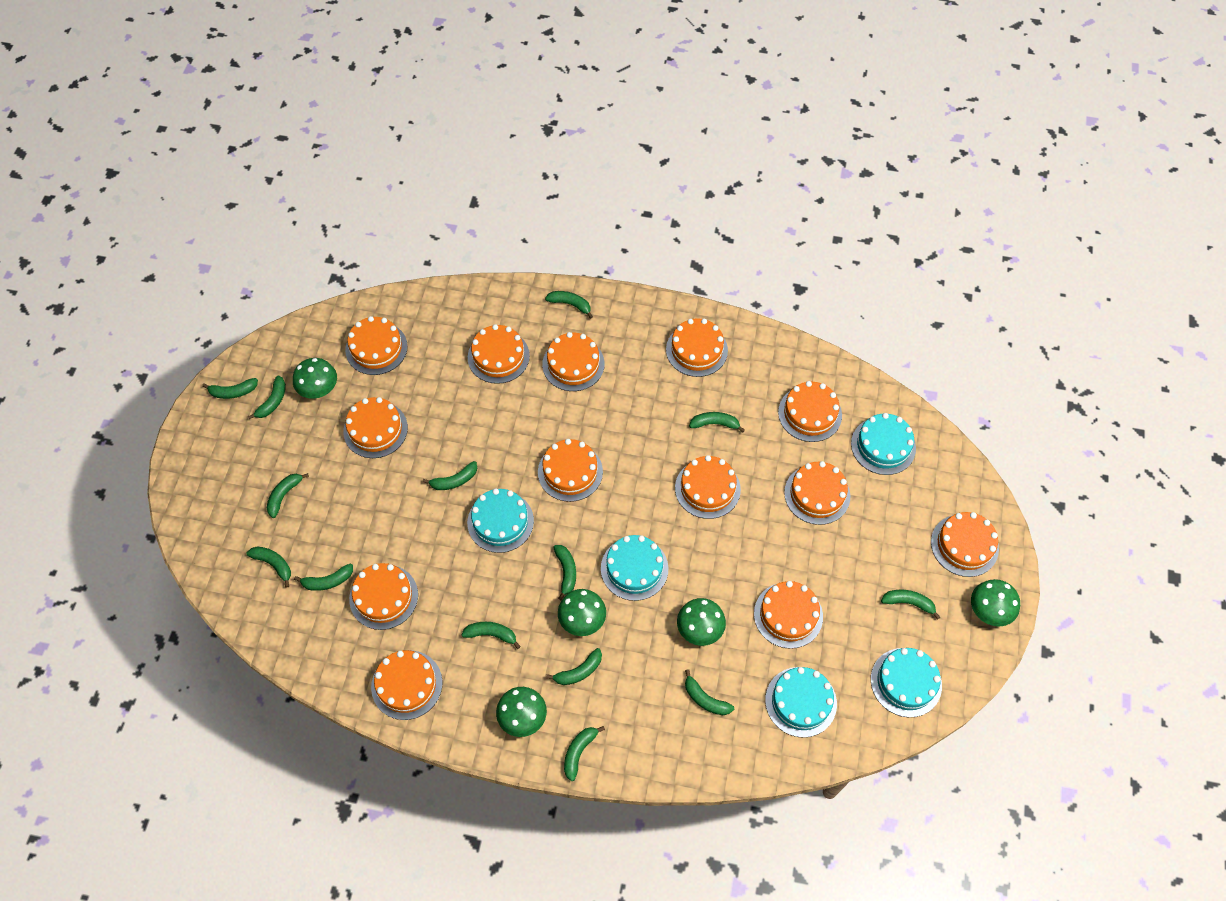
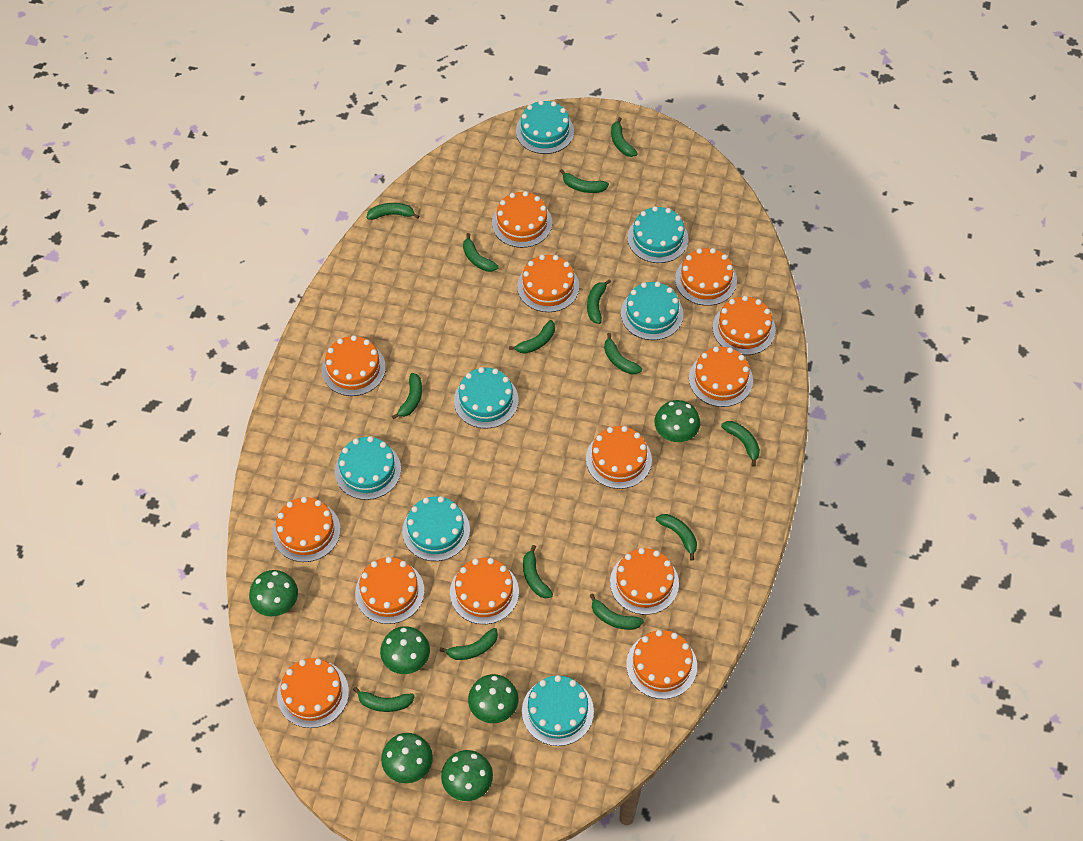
green mushroom: [293,358,337,399] [496,687,547,737] [558,589,606,636] [677,598,726,646] [971,579,1020,627] = 5 -> [249,570,298,616] [380,626,430,674] [381,733,433,783] [441,750,493,801] [468,674,519,723] [654,400,700,442] = 6
turquoise cake: [467,489,534,553] [601,535,668,601] [765,667,837,738] [851,413,916,475] [871,648,942,718] = 5 -> [335,436,401,500] [402,496,470,561] [454,367,519,429] [516,100,574,154] [522,675,594,746] [621,281,683,340] [627,206,688,263] = 7

